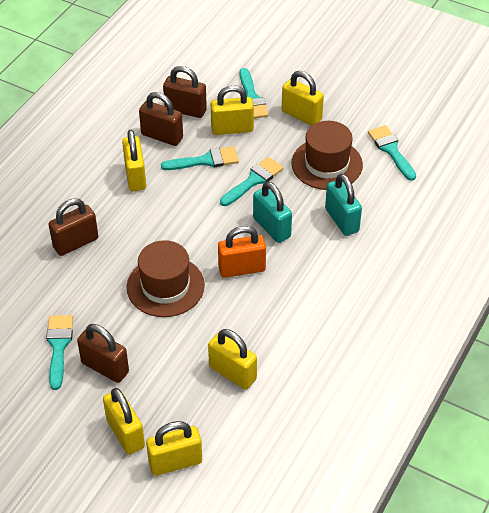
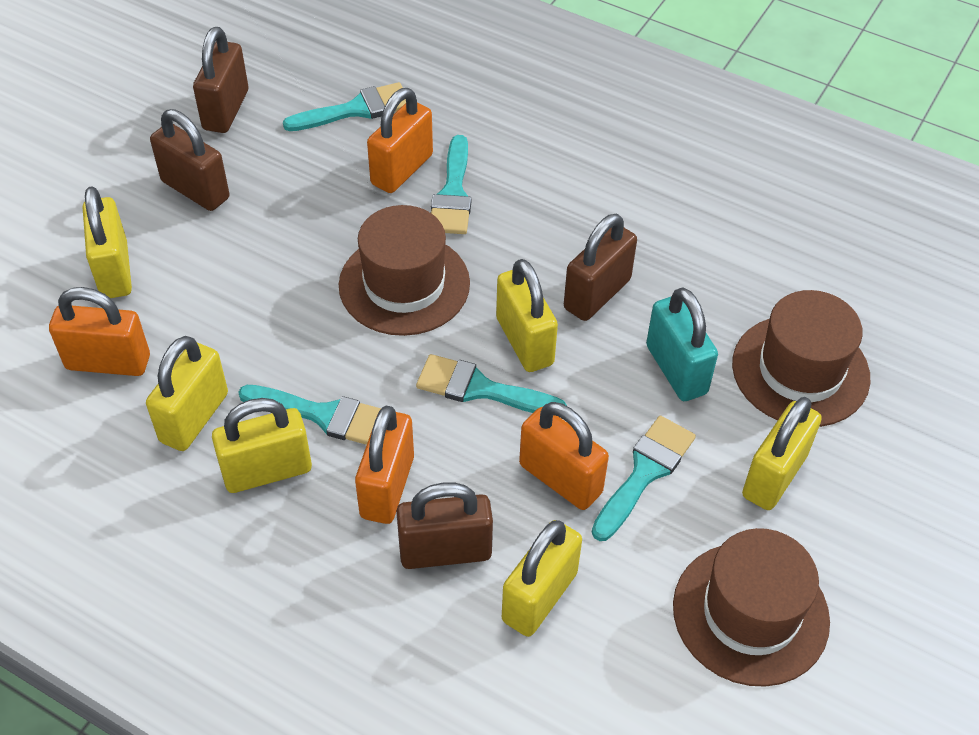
brown hat: [127,240,205,317] [291,121,363,190] = 2 -> [339,205,470,336] [673,528,830,687] [732,290,870,427] = 3
orange padlock: [218,226,266,278] = 1 -> [49,287,150,376] [355,406,414,524] [367,88,433,193] [519,402,609,510] = 4
turquoise padlock: [253,182,292,243] [325,173,362,236] = 2 -> [646,287,718,401] = 1

